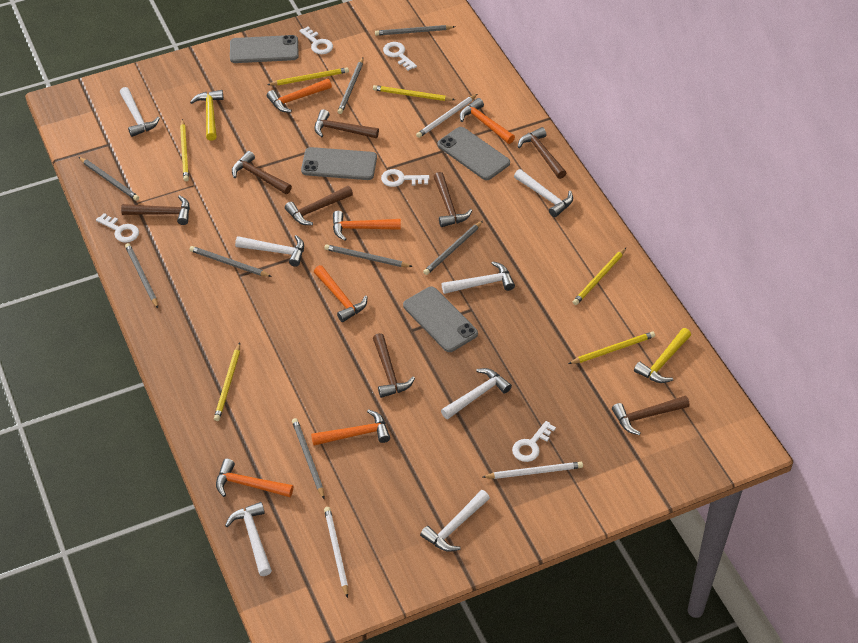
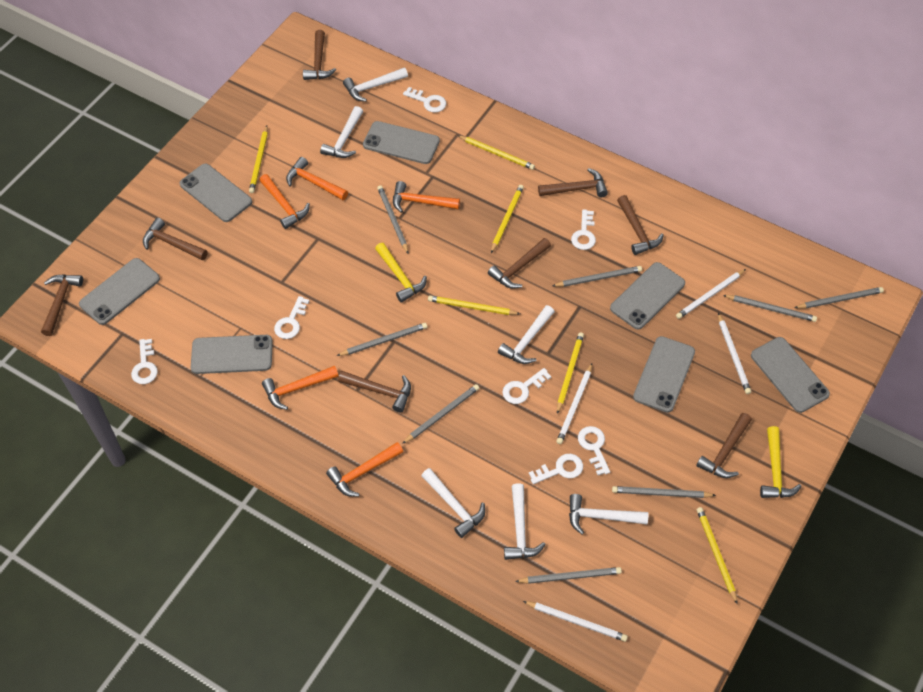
grey phone: [230,35,299,63] [301,147,377,180] [403,287,478,352] [437,127,510,180] = 4 -> [79,258,160,325] [180,164,252,222] [191,335,273,374] [363,121,440,164] [610,262,685,330] [633,336,695,413] [751,337,830,413] = 7
orange hammer: [216,459,293,497] [267,79,332,112] [311,409,390,446] [314,265,367,322] [333,211,401,241] [460,98,515,144] = 6 -> [259,174,310,229] [262,366,339,410] [286,157,348,200] [326,442,403,497] [393,181,460,213] = 5
white hammer: [120,87,160,137] [225,502,272,576] [235,235,304,267] [420,490,490,552] [441,368,512,419] [442,261,515,294] [514,169,573,217] = 7 -> [320,106,363,158] [343,67,408,102] [421,468,485,538] [498,305,555,364] [504,483,546,560] [569,494,648,534] = 6
white key: [96,213,139,243] [299,27,333,54] [381,169,430,187] [383,42,417,71] [512,421,556,462] = 5 -> [131,339,158,384] [274,296,309,339] [403,87,446,113] [502,368,551,404] [529,454,583,484] [571,210,596,250] [578,426,610,475] = 7
white pencil: [324,507,348,598] [416,94,477,138] [483,462,583,479] = 3 -> [523,601,628,642] [556,363,592,444] [676,269,746,319] [718,313,751,394] = 4

